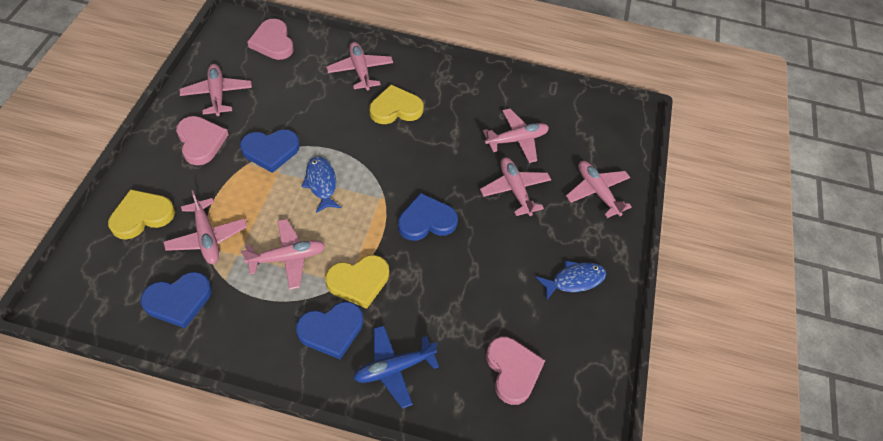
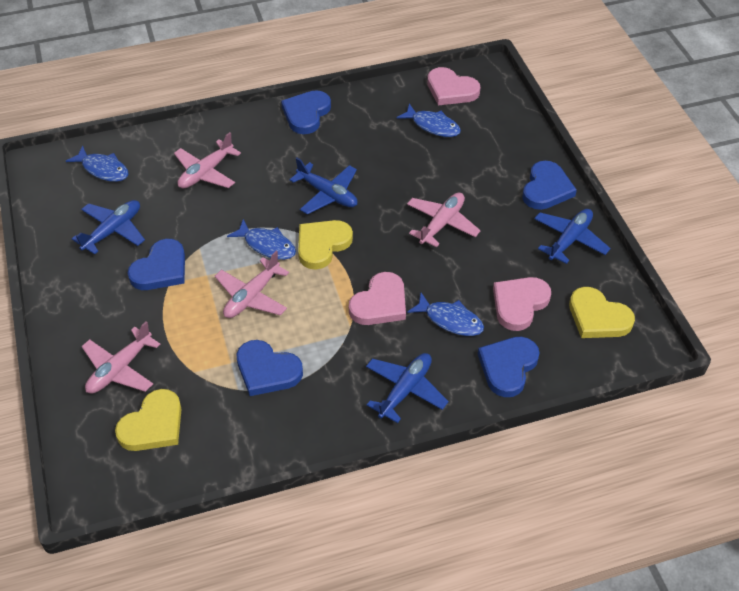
blue fish: [301,156,342,213] [536,261,606,301] = 2 -> [66,146,129,182] [227,219,296,260] [396,104,461,137] [407,293,484,336] = 4
blue heart: [141,272,212,328] [240,129,300,173] [296,301,363,359] [398,193,458,241] = 4 -> [128,239,185,290] [237,340,303,396] [281,90,331,134] [478,337,540,397] [522,161,577,210] = 5
blue plane: [353,325,439,409] = 1 -> [72,200,145,255] [290,158,357,214] [366,353,449,423] [534,209,610,264] = 4
pink plane: [164,190,247,264] [179,64,252,116] [241,219,326,290] [326,42,393,90] [480,157,551,216] [483,109,549,163] [566,161,632,218] = 7 -> [82,321,160,394] [174,132,241,188] [215,251,289,318] [407,193,481,247] = 4

